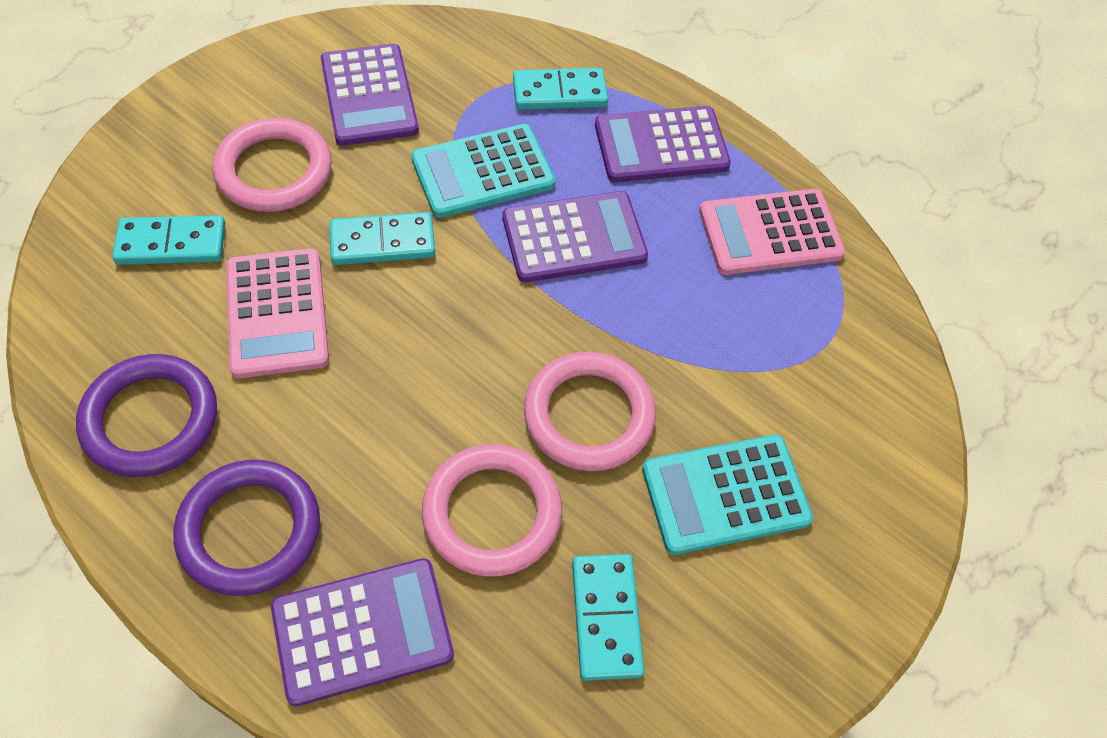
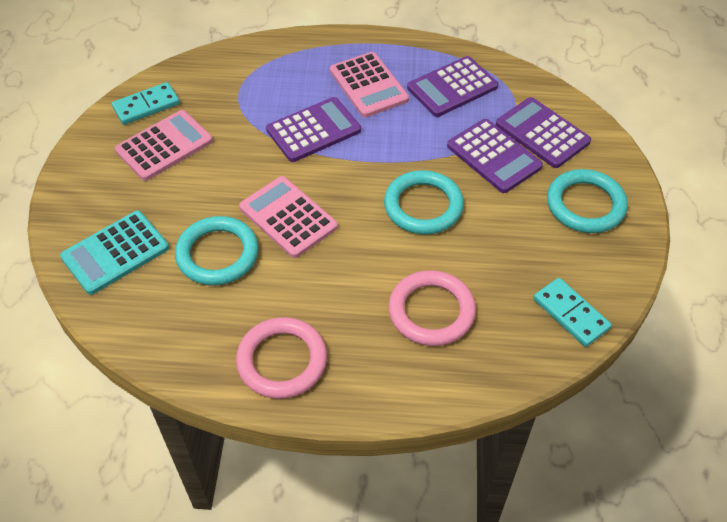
pink calculator: [226,248,329,378] [699,189,845,275] = 2 -> [115,110,213,181] [239,176,338,258] [330,52,409,117] = 3
pink ring: [213,118,332,212] [422,444,562,577] [524,352,656,471] = 3 -> [236,317,327,399] [388,270,476,346] = 2
purple ring: [76,354,217,477] [173,460,320,596] = 2 -> none = 0
turquoise calculator: [411,124,556,218] [642,435,813,555] = 2 -> [60,211,169,295] = 1
turquoise domino: [112,215,225,265] [329,212,435,265] [513,68,608,110] [572,554,644,681] = 4 -> [112,82,180,125] [533,278,612,347] = 2
turquoise ring: none = 0 -> [175,216,259,285] [384,170,464,234] [547,169,628,233] = 3

